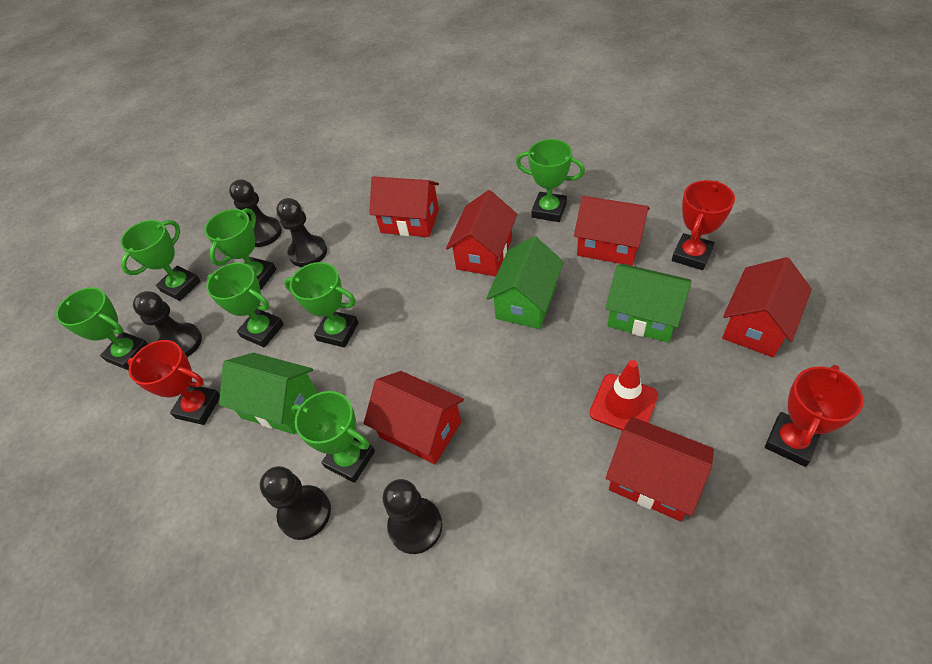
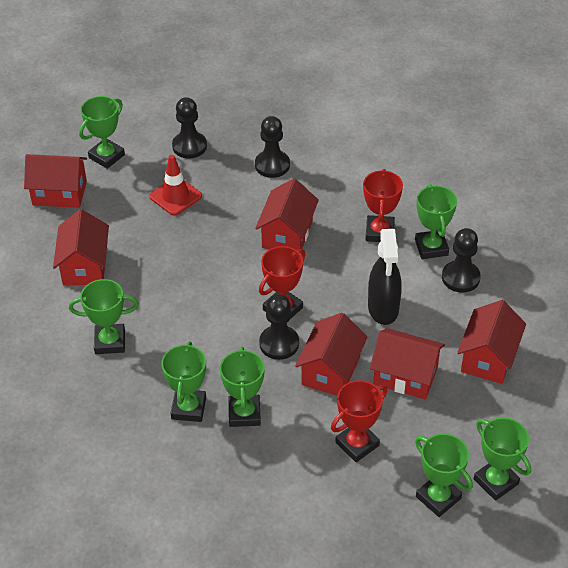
black pawn: [133,291,202,357] [229,179,282,247] [260,466,331,540] [276,198,327,267] [382,479,442,554] = 5 -> [172,97,207,159] [255,116,290,178] [259,294,299,360] [442,228,481,293] = 4
black spray bottle: none = 0 -> [368,229,402,325] = 1
green house: [219,353,318,434] [486,236,564,329] [605,264,691,343] = 3 -> none = 0

